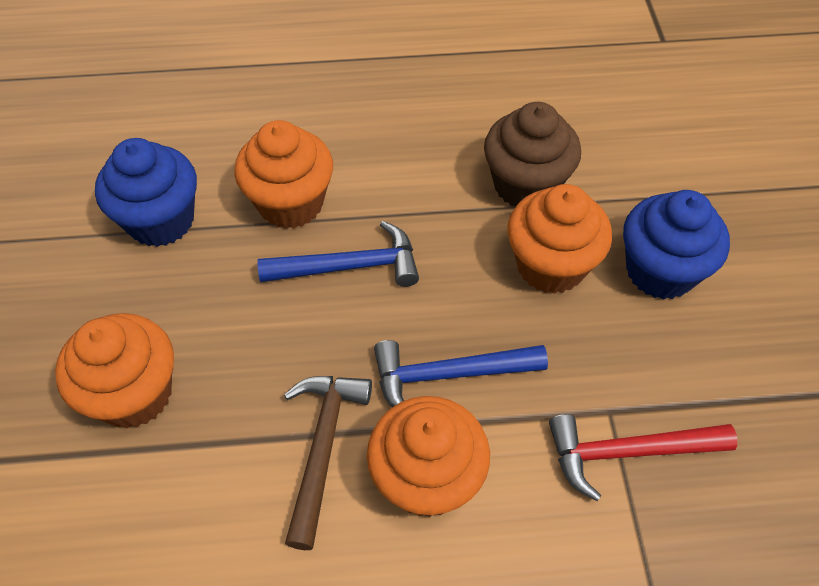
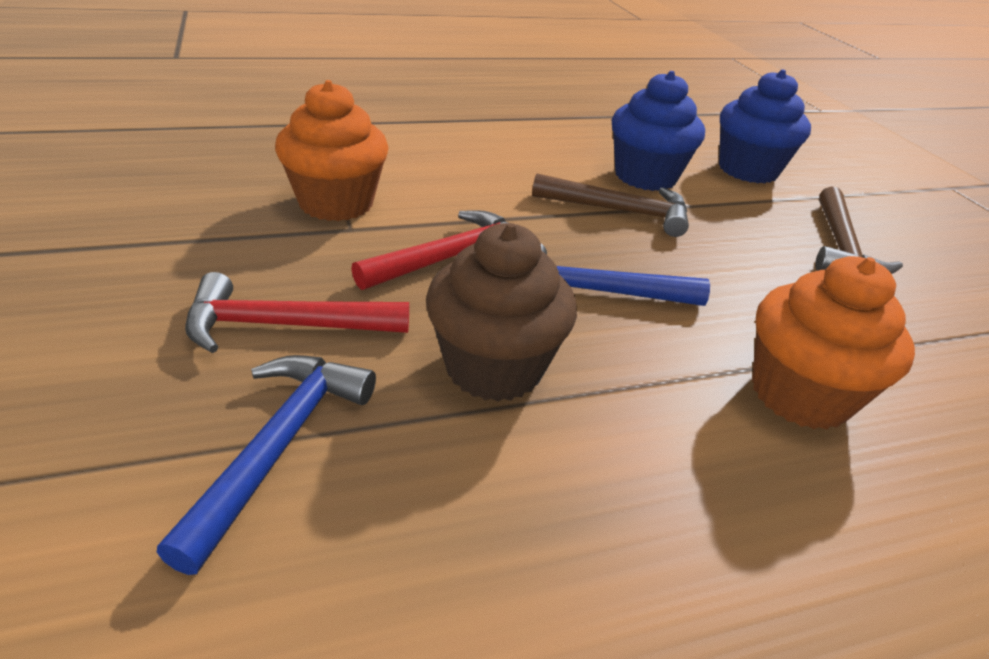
brown hammer: [284,376,372,550] = 1 -> [532,173,689,237] [815,186,903,274] = 2
orange cupcake: [55,313,174,428] [234,120,333,229] [367,396,490,517] [507,184,612,294] = 4 -> [275,80,389,221] [752,256,915,430] = 2
red hammer: [549,414,738,501] = 1 -> [185,272,409,353] [351,210,508,290] = 2

